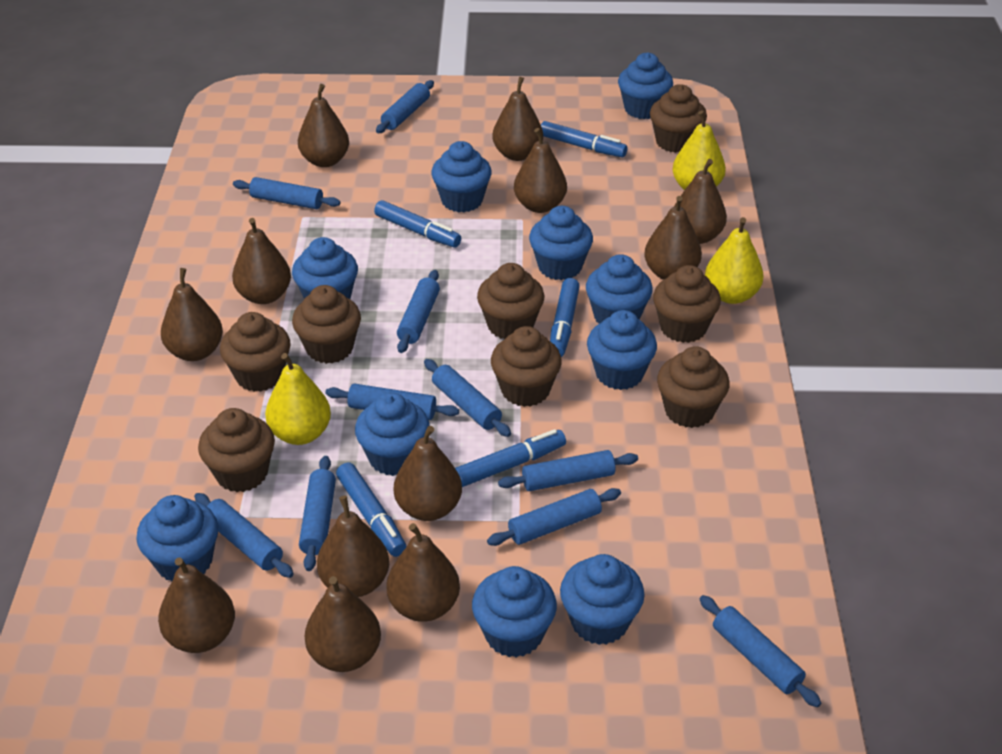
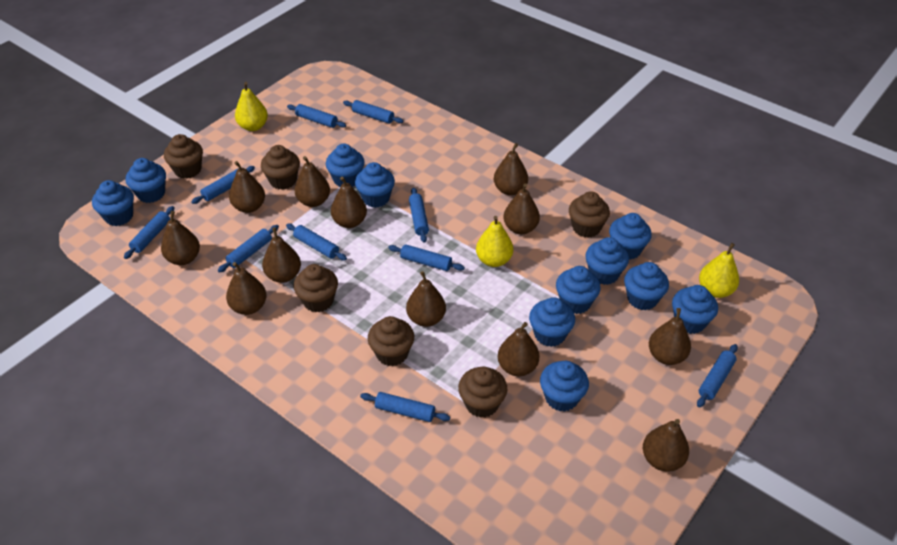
blue cupcake: [136,495,218,581] [292,237,358,299] [355,392,430,476] [431,141,492,212] [472,566,557,658] [529,206,593,280] [560,554,644,645] [586,254,653,324] [587,310,657,390] [618,52,673,119] = 10 -> [92,180,134,226] [126,158,166,203] [326,143,365,187] [355,162,395,208] [529,297,575,347] [540,361,589,412] [556,266,601,314] [585,237,629,285] [609,213,652,260] [624,262,669,310] [672,285,718,334] = 11
blue marker: [336,462,407,557] [374,200,461,247] [455,429,566,487] [541,121,627,157] [550,278,580,357] = 5 -> none = 0
brown cupcake: [198,408,275,492] [220,312,290,392] [292,285,361,364] [477,263,545,339] [491,326,562,407] [650,84,707,153] [653,265,721,343] [657,346,730,428] = 8 -> [164,134,203,179] [261,145,300,190] [293,264,338,312] [368,316,414,366] [458,367,507,418] [569,191,610,238] = 6

